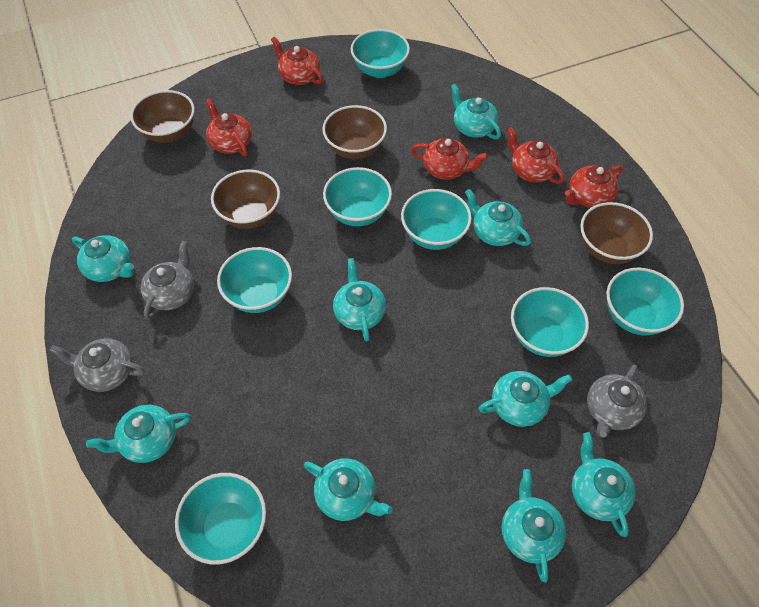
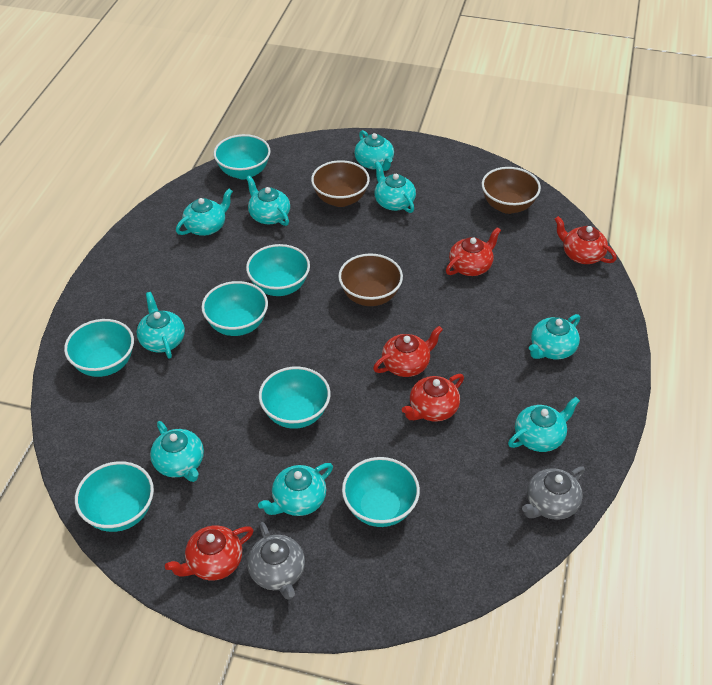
brown bowl: [130,90,195,143] [211,170,280,229] [322,105,387,159] [580,202,653,264] = 4 -> [311,160,370,207] [338,253,403,306] [482,167,541,214] = 3
grey teapot: [49,338,145,392] [141,241,194,320] [587,365,647,438] = 3 -> [247,522,305,600] [522,466,585,520] = 2

